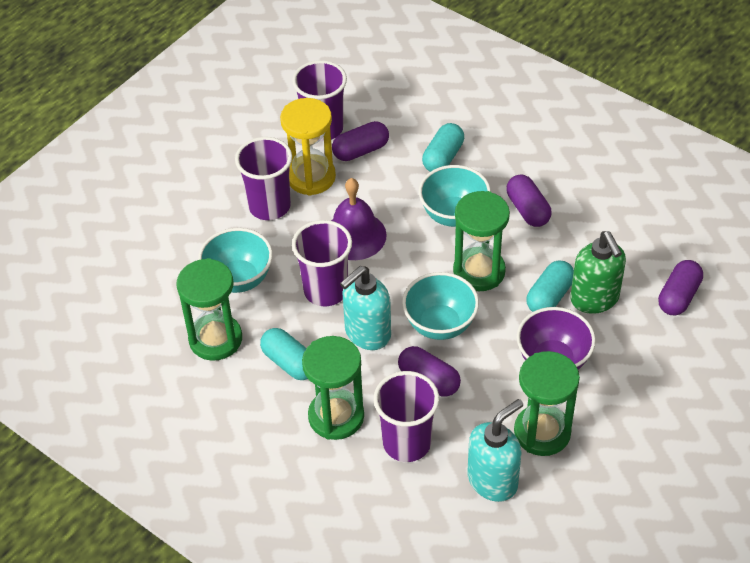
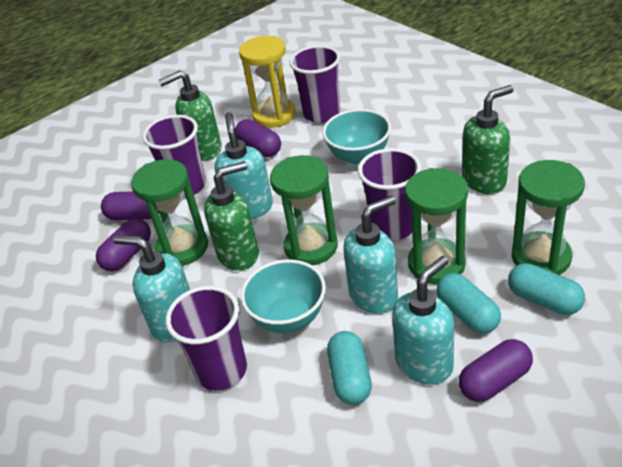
green soap dispenser: [570,231,626,314] = 1 -> [159,70,222,161] [204,161,259,271] [462,85,514,194] = 3
purple bell: [331,178,387,260] = 1 -> none = 0
purple bowl: [517,307,596,369] = 1 -> none = 0
turquoise bowl: [198,228,273,293] [402,272,479,340] [419,165,491,227] = 3 -> [241,259,326,333] [322,109,391,165] = 2
turquoise soap dispenser: [340,266,391,350] [467,399,523,502] = 2 -> [114,235,190,342] [215,112,273,219] [343,195,398,314] [392,256,454,385] = 4

